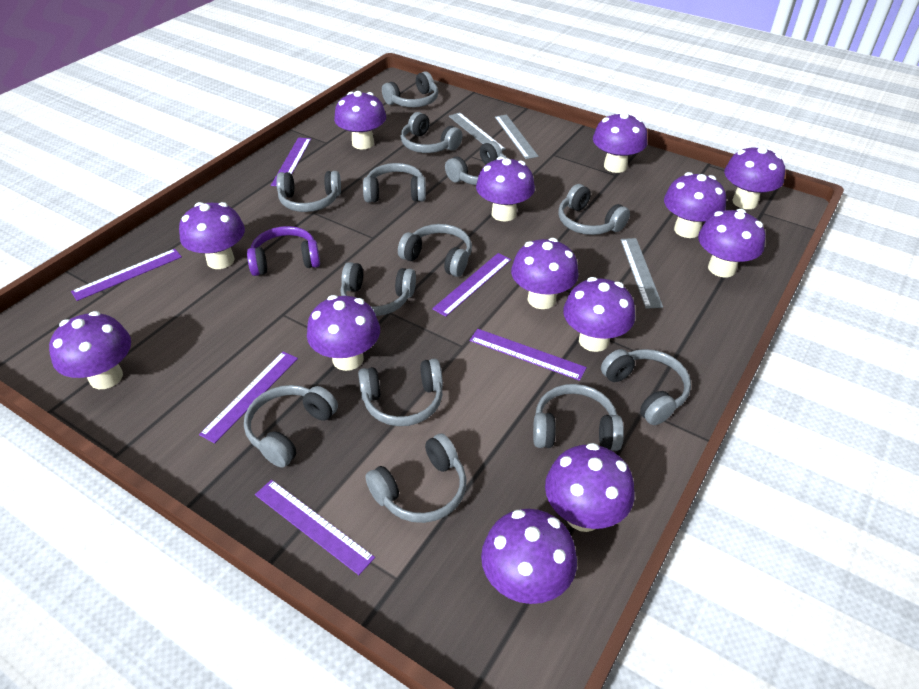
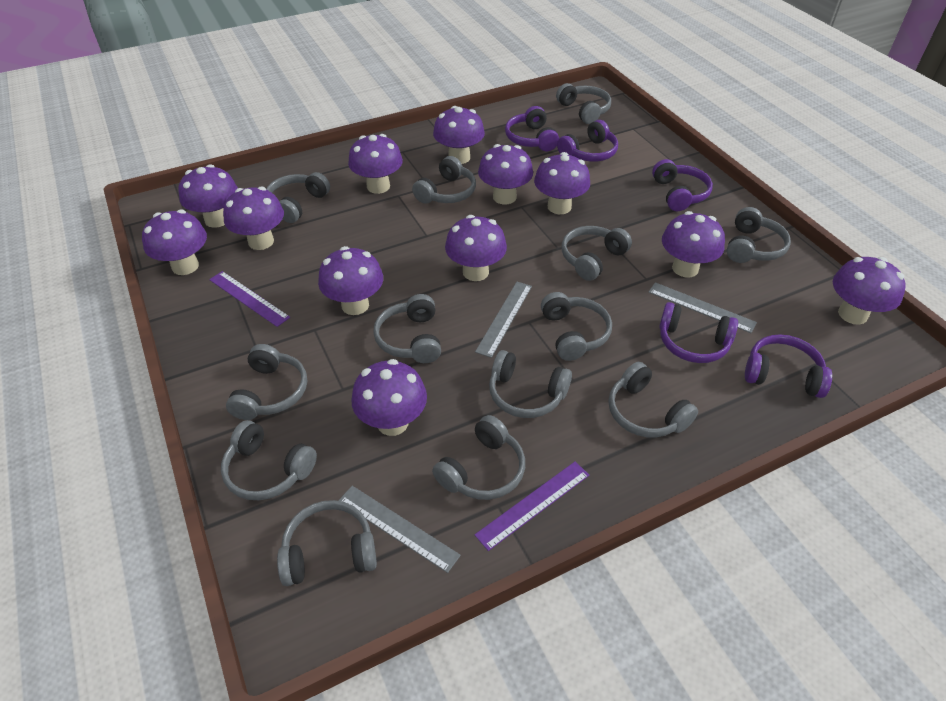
purple headphones: [247,226,320,276] = 1 -> [505,106,559,151] [557,120,618,162] [652,159,713,211] [659,302,738,363] [745,334,832,398] = 5
purple mushroom: [49,311,131,389] [179,202,245,269] [307,295,380,371] [334,91,386,150] [476,157,535,222] [481,509,577,604] [511,238,579,309] [545,443,634,532] [563,277,635,352] [593,112,647,173] [664,172,726,238] [698,209,765,277] [724,145,785,209] = 13 -> [142,210,207,275] [178,164,238,228] [223,187,284,250] [318,246,383,315] [348,134,403,194] [351,359,427,436] [433,106,485,164] [445,215,507,281] [478,144,533,204] [534,152,590,214] [662,211,725,277] [833,257,906,325] = 12
purple ruler: [71,249,182,301] [199,351,298,443] [255,480,375,575] [271,137,311,186] [432,253,511,317] [469,329,587,381] = 6 -> [209,271,290,327] [475,461,589,551] = 2

